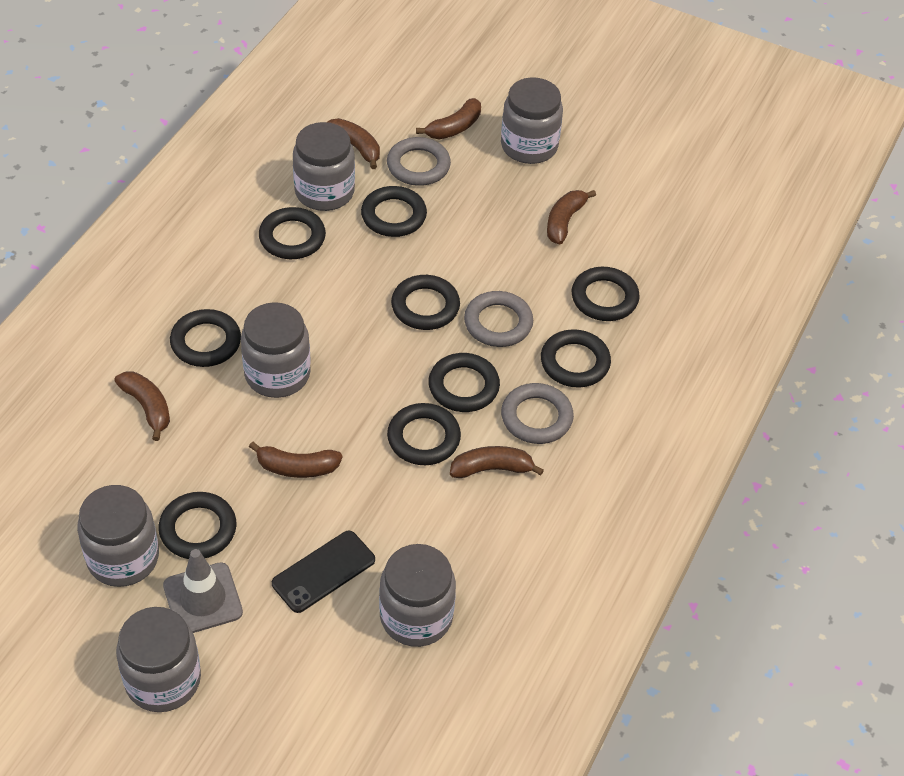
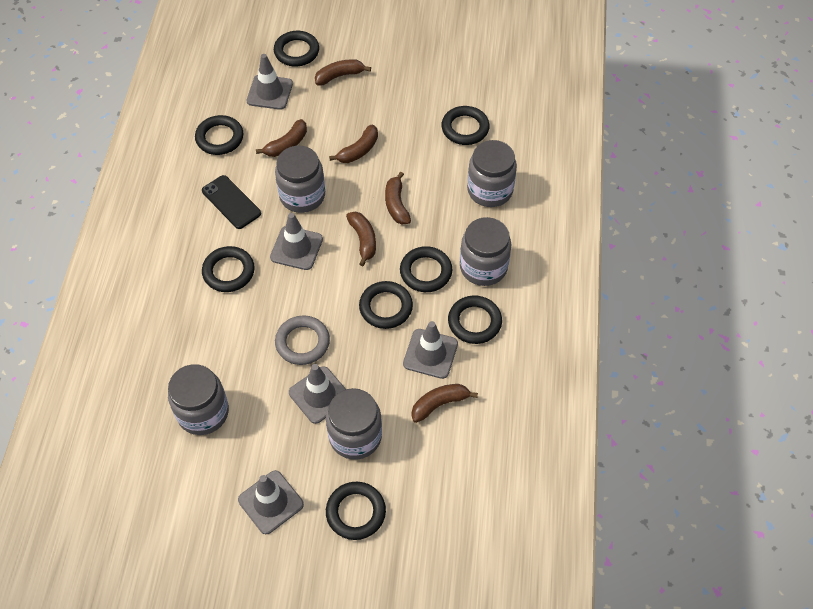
black ring: [159,492,236,559] [170,309,241,367] [259,207,326,259] [361,186,427,237] [387,403,461,465] [391,275,460,330] [428,353,500,412] [541,329,611,388] [572,267,640,321] = 9 -> [195,115,243,155] [202,246,255,292] [274,31,319,66] [326,482,386,540] [359,281,413,329] [400,246,452,292] [441,106,490,145] [448,295,502,344] = 8
grey jar: [77,485,159,587] [116,607,201,712] [241,302,311,398] [293,122,355,211] [379,544,456,647] [501,77,563,164] = 6 -> [168,364,229,435] [275,146,325,213] [326,388,382,460] [460,217,511,286] [467,140,517,207] = 5
grey ring: [387,137,451,186] [464,291,533,347] [501,383,574,444] = 3 -> [275,315,330,365] = 1
grey traffic cone: [163,549,243,633] = 1 -> [238,470,304,534] [247,54,293,110] [270,213,323,270] [289,364,346,424] [403,321,458,379] = 5

